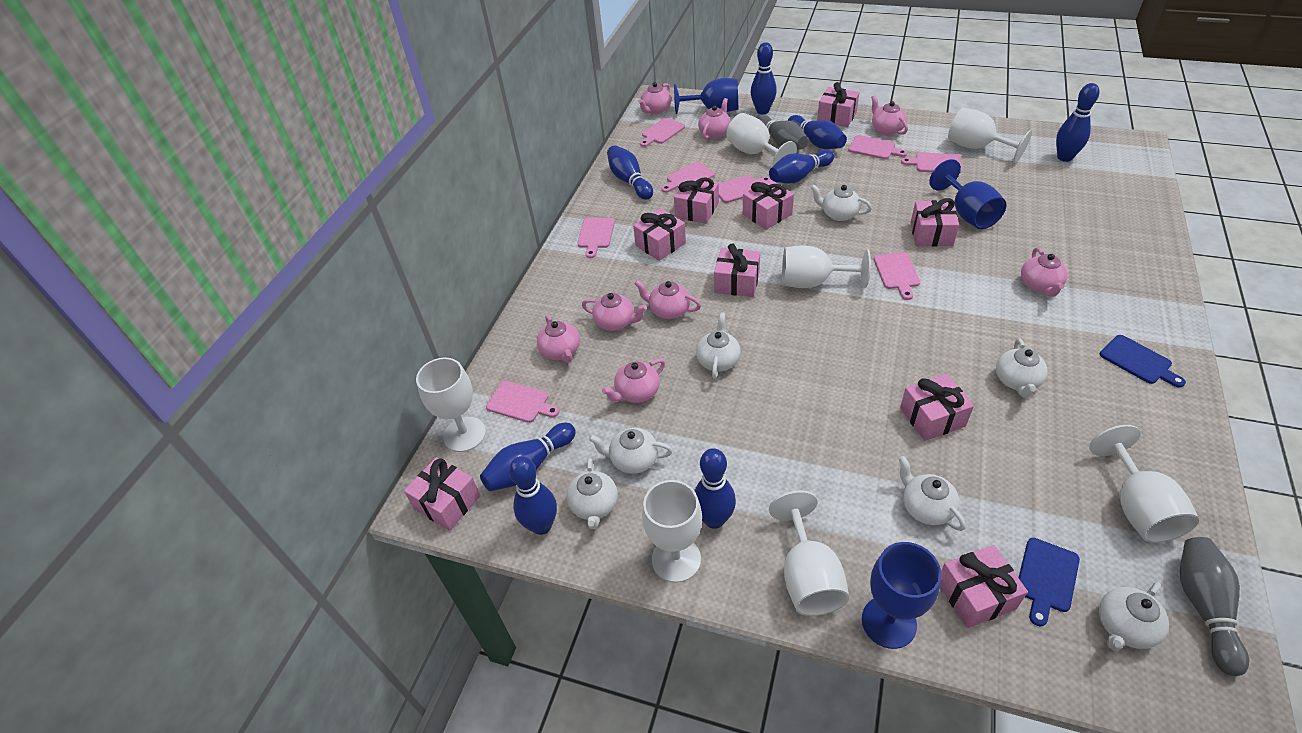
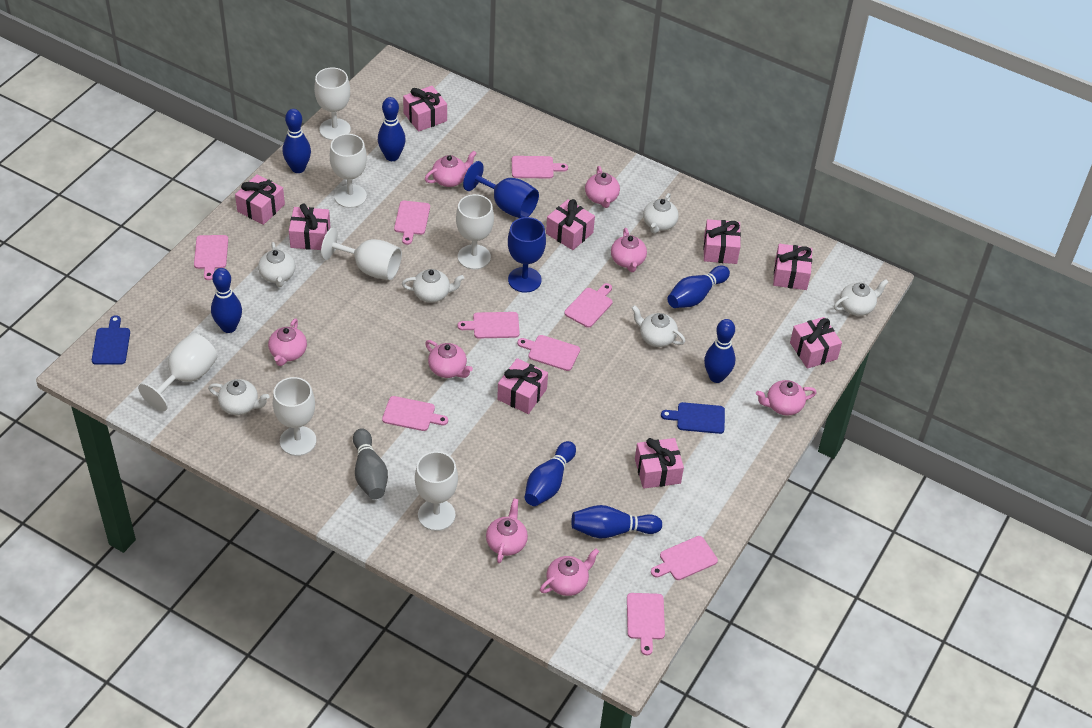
blue bowling pin: [480,423,576,491] [509,456,557,535] [607,145,653,200] [694,448,736,529] [751,42,777,114] [769,149,834,184] [788,115,847,149] [1056,83,1100,162] = 8 -> [211,268,242,333] [283,109,311,173] [378,97,406,161] [525,441,576,506] [571,505,662,538] [668,266,730,308] [704,319,736,383] = 7
blue goblet: [674,78,738,114] [862,542,941,649] [929,159,1007,229] = 3 -> [463,161,539,218] [508,217,546,293] = 2
grey bowling pin: [756,115,808,150] [1180,537,1249,676] = 2 -> [353,428,388,499] = 1
pink cutting board: [486,381,560,423] [577,218,615,258] [640,117,685,147] [661,162,715,193] [719,175,770,203] [848,135,907,159] [874,252,920,300] [901,152,962,173] = 8 -> [194,235,228,280] [382,396,448,431] [394,201,430,245] [457,312,520,338] [512,156,568,178] [517,335,580,371] [564,283,613,328] [627,593,665,655] [651,536,718,580] = 9
white teapot: [566,458,618,529] [589,428,673,474] [696,312,741,379] [810,184,872,221] [898,456,966,531] [996,338,1048,398] [1099,582,1169,651] = 7 -> [208,379,270,415] [258,242,295,287] [402,269,464,302] [632,305,685,347] [643,193,679,234] [834,279,889,316] = 6

